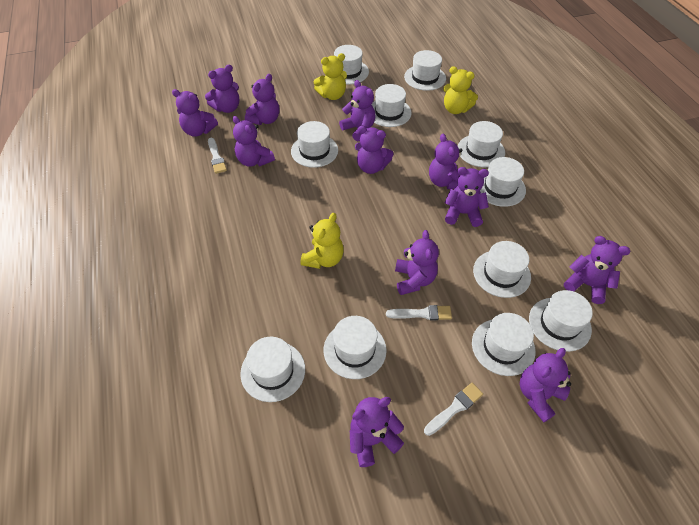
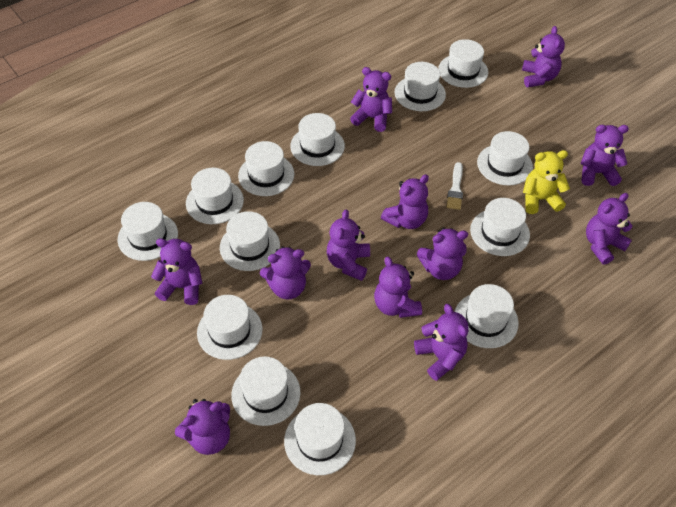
white brush: [208,138,227,174] [386,305,452,320] [424,383,483,436] = 3 -> [447,162,463,210] = 1
white hat: [240,337,305,402] [291,121,338,168] [324,316,387,379] [334,45,369,85] [371,84,412,127] [404,50,446,91] [458,121,505,167] [472,313,536,376] [473,241,531,298] [480,157,526,207] [529,290,593,352] = 11 -> [118,202,178,261] [186,168,244,224] [197,295,263,360] [220,211,280,271] [231,356,301,426] [238,141,294,196] [284,403,356,475] [290,113,345,166] [395,62,446,111] [438,39,488,88] [454,284,519,348] [470,198,530,256] [477,131,533,185] = 13
yellow teddy bear: [301,213,344,269] [314,53,347,100] [443,66,478,114] = 3 -> [523,150,570,214] = 1

